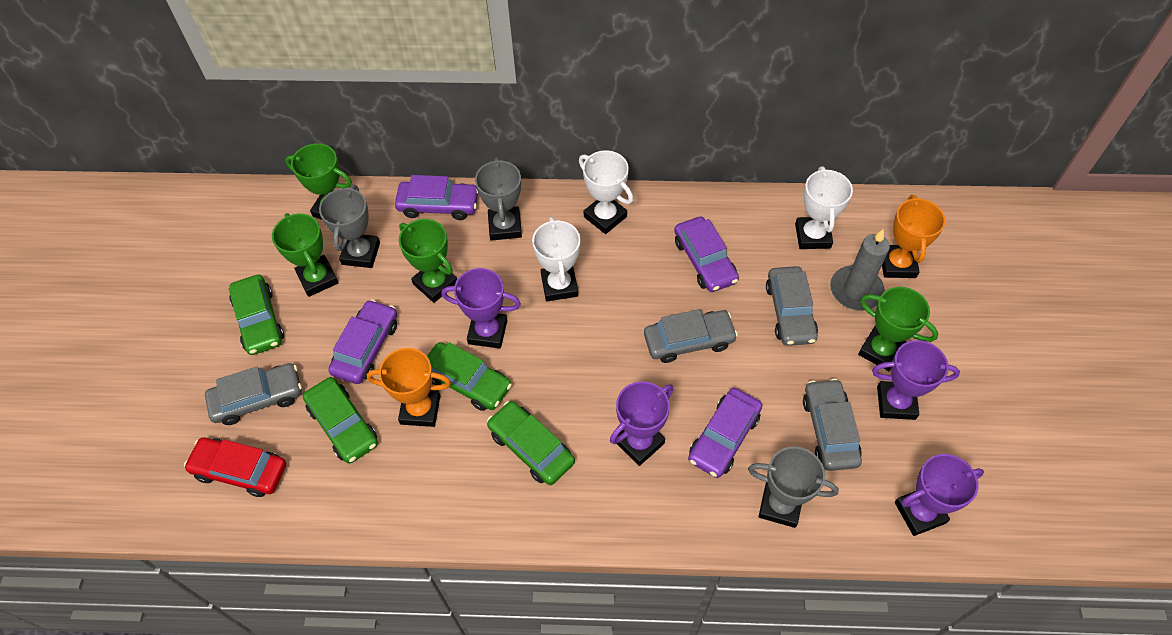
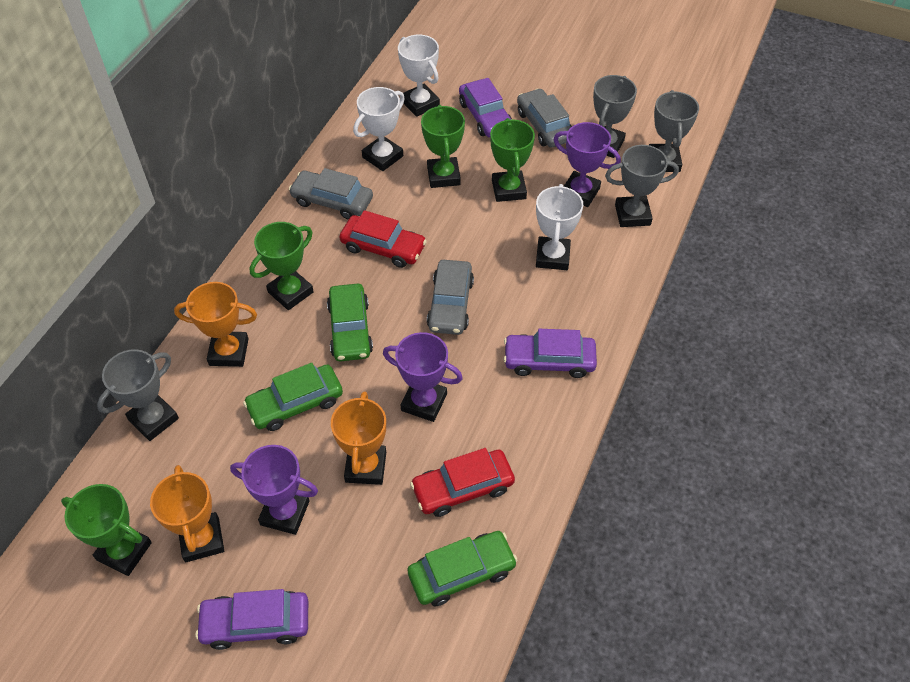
green car: [229,275,284,355] [303,377,378,464] [427,342,512,411] [487,401,575,485] = 4 -> [243,363,343,431] [327,284,373,362] [407,531,518,606] = 3
grey candle: [830,229,890,310] = 1 -> none = 0
grey car: [205,363,302,425] [644,309,738,363] [766,266,818,346] [803,379,862,471] = 4 -> [289,168,373,220] [427,260,474,335] [517,88,572,148] = 3
grey trophy: [319,185,380,268] [475,158,522,241] [748,446,839,528] = 3 -> [97,349,179,441] [593,75,637,158] [605,145,679,227] [649,90,699,172] = 4
orange trophy: [367,348,451,427] [882,195,946,278] = 2 -> [150,465,224,562] [174,282,257,367] [331,391,386,485] = 3
purple car: [328,299,397,384] [395,175,478,220] [674,216,739,292] [688,388,762,478] = 4 -> [195,589,308,650] [459,78,512,137] [504,329,597,378] = 3
purple trophy: [441,268,521,349] [610,381,674,466] [872,340,960,420] [895,454,984,536] = 4 -> [230,445,318,535] [383,332,463,422] [553,122,621,207] = 3
red car: [184,437,286,497] = 1 -> [339,210,427,268] [410,448,515,517] = 2

